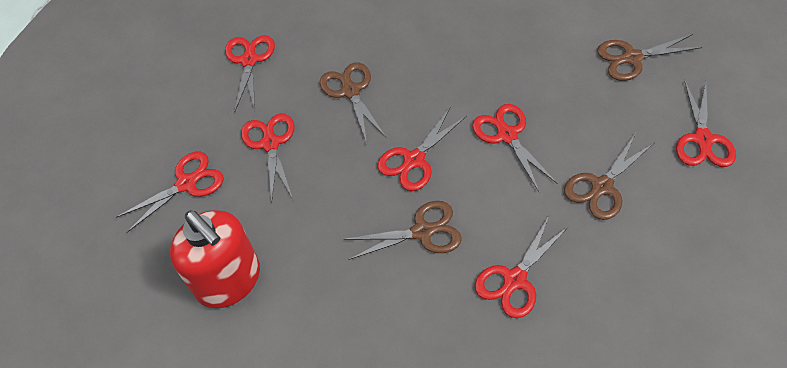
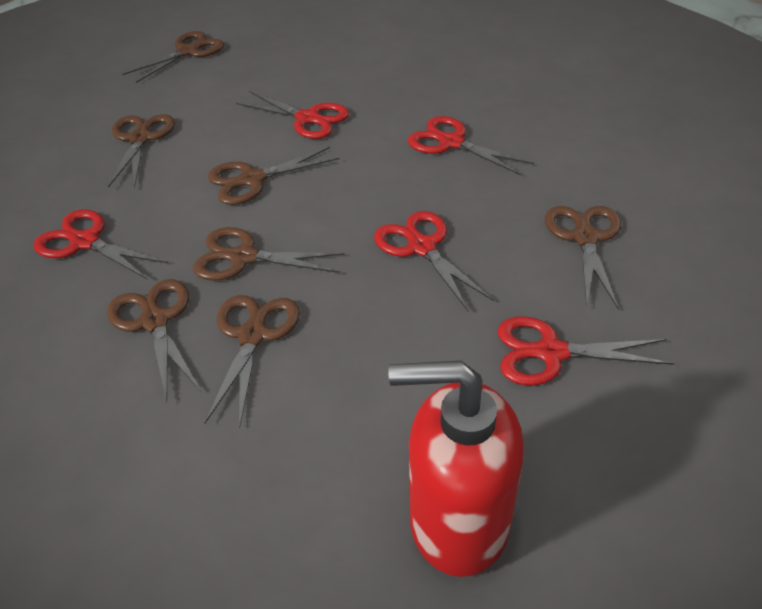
brown scissors: [320,62,386,143] [344,201,462,260] [564,133,655,220] [597,34,702,81] = 4 -> [107,279,201,402] [108,114,175,188] [122,31,224,83] [193,227,345,281] [205,295,300,428] [208,147,340,205] [545,206,621,309] = 7
red scissors: [116,152,224,233] [225,35,275,111] [241,113,295,204] [377,108,467,191] [472,104,558,192] [475,216,569,318] [676,80,736,167] = 7 -> [34,209,168,280] [236,91,350,139] [374,211,494,311] [408,116,534,175] [497,316,674,386] = 5

